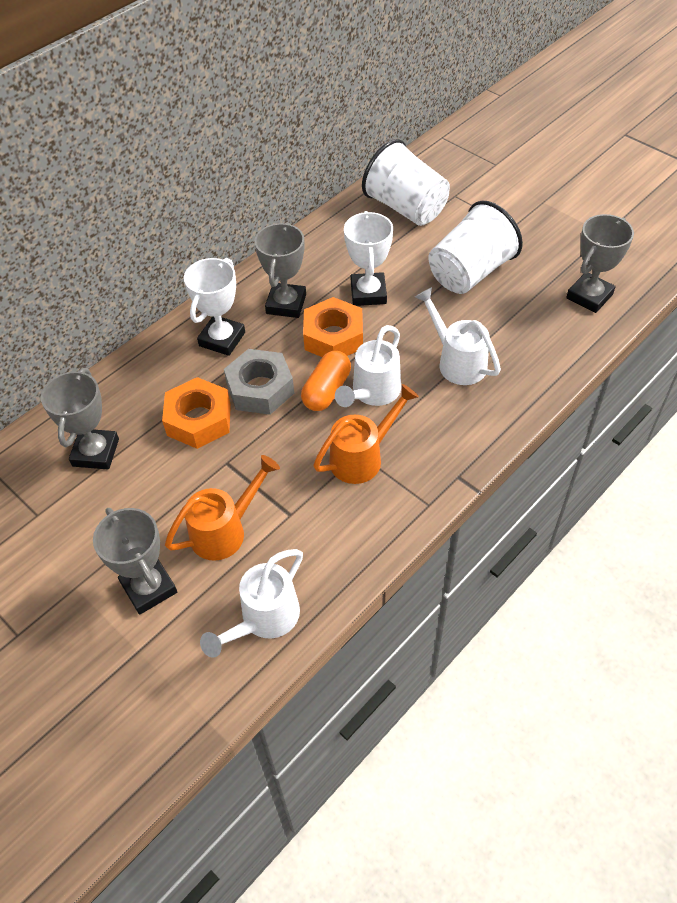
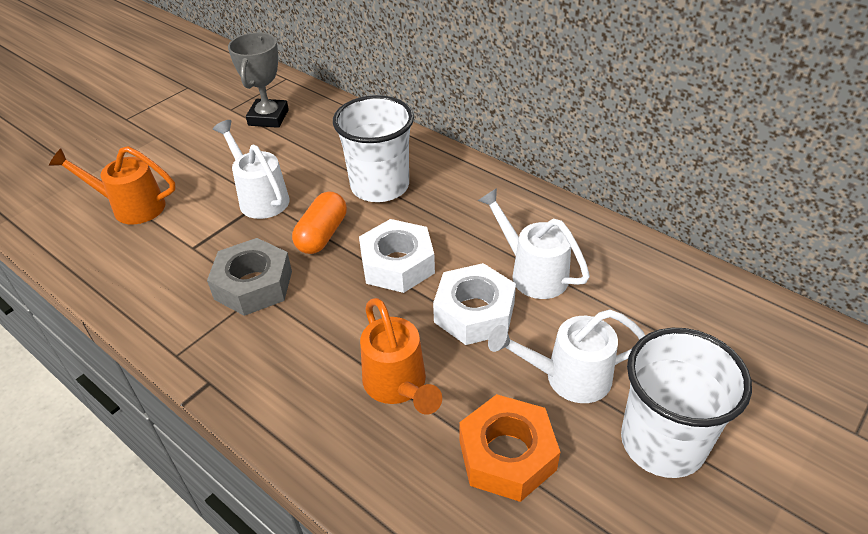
grey trophy: [41,368,119,469] [93,508,177,615] [254,222,306,318] [566,214,634,313] = 4 -> [228,32,289,128] = 1
orange nut: [162,377,231,449] [303,297,363,357] = 2 -> [459,394,560,502] = 1
white nut: none = 0 -> [359,219,435,293] [433,263,516,345] = 2
white trophy: [184,258,245,356] [344,211,393,306] = 2 -> none = 0

